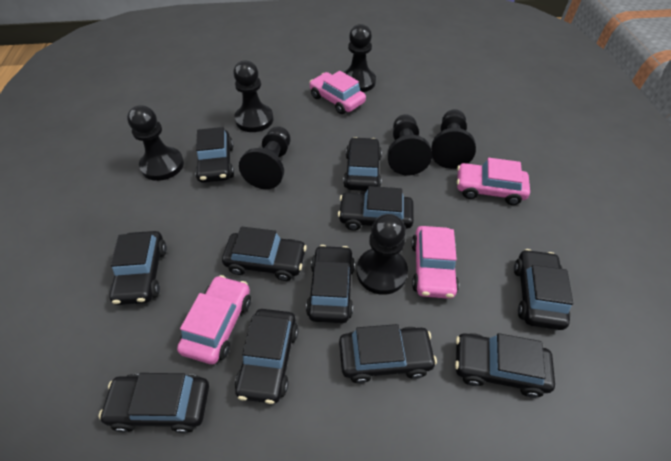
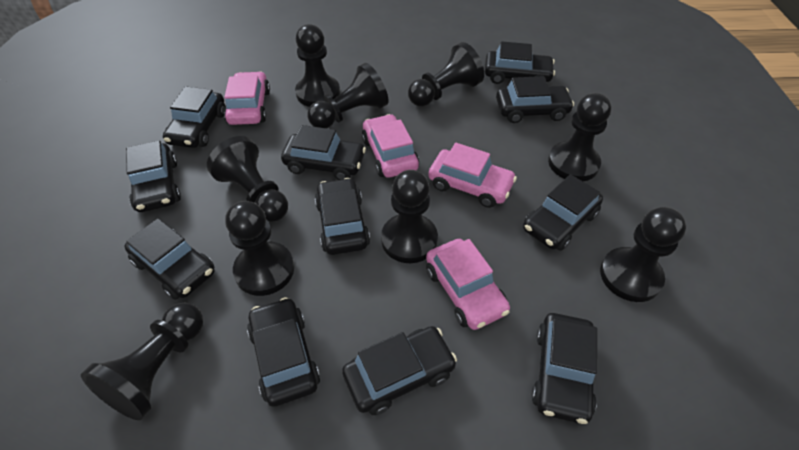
black pawn: [127,105,184,181] [233,60,274,132] [239,126,290,189] [343,24,376,92] [357,214,408,295] [387,114,432,175] [431,109,476,169] = 7 -> [81,302,203,420] [207,136,288,222] [225,201,294,296] [295,24,340,107] [308,63,389,128] [381,170,438,263] [408,42,484,107] [548,93,611,181] [600,207,686,302] = 9

